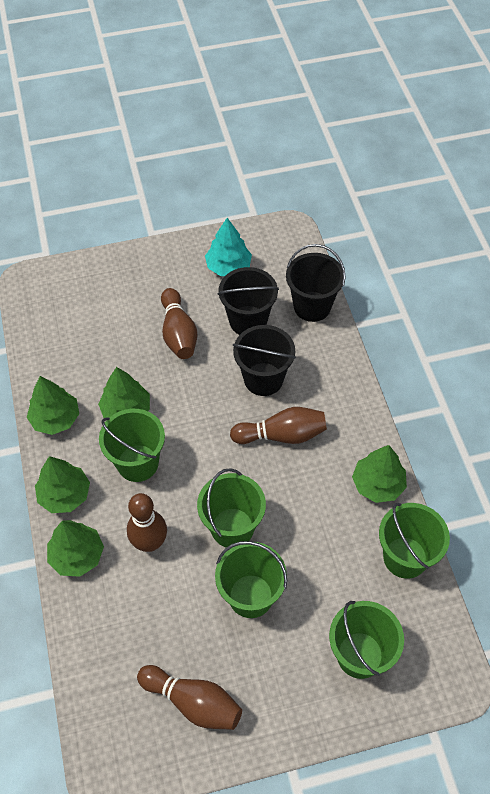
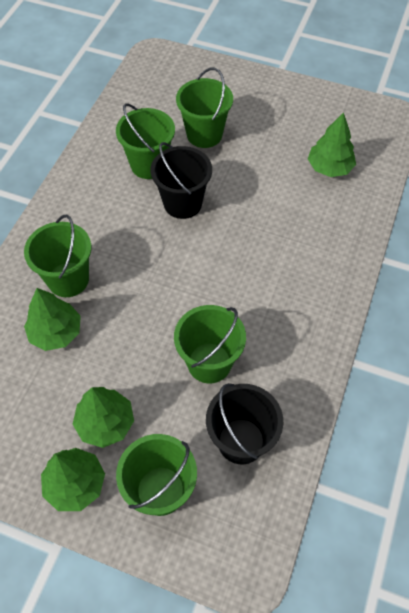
black bucket: [217,267,279,335] [233,325,296,396] [286,244,346,322] = 3 -> [150,142,212,219] [206,383,283,464] = 2
brown bowling pin: [127,493,167,552] [137,665,242,730] [161,288,197,359] [230,407,327,444] = 4 -> none = 0
green tree: [27,376,79,435] [35,456,90,513] [47,520,104,577] [98,367,150,418] [352,445,407,503] = 5 -> [24,288,81,351] [41,448,105,511] [73,387,134,448] [308,112,356,177] = 4
turquoise tree: [205,218,252,276] = 1 -> none = 0

